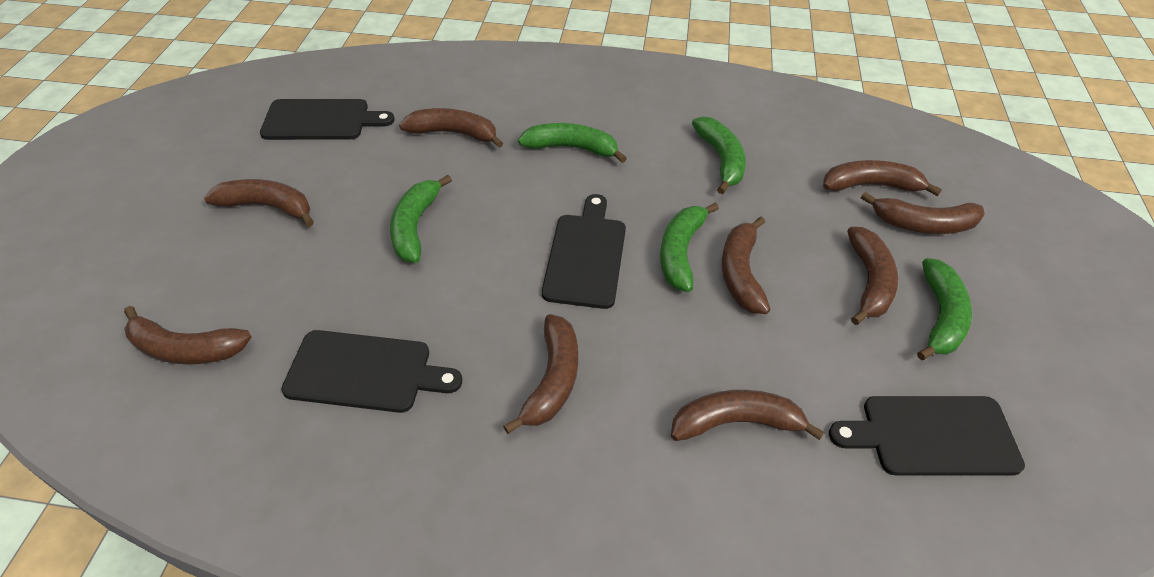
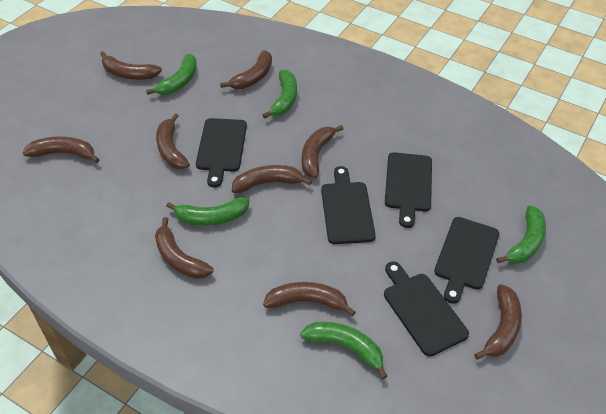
black cutting board: [260,99,395,140] [281,330,462,413] [542,194,626,309] [829,396,1025,475] = 4 -> [196,118,247,188] [321,166,376,244] [384,261,469,357] [385,152,432,228] [434,217,499,304] = 5

